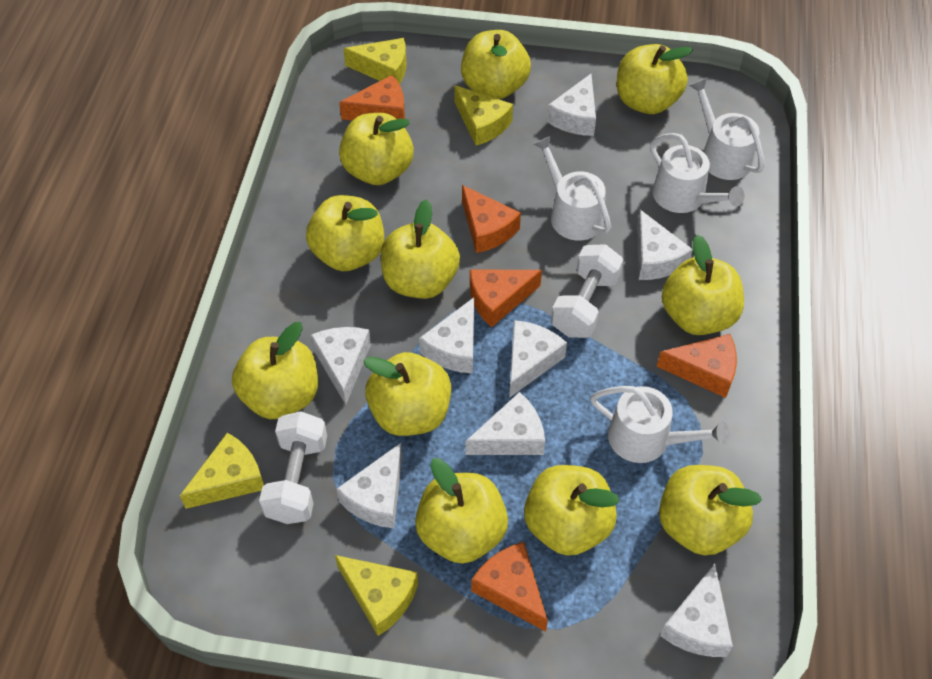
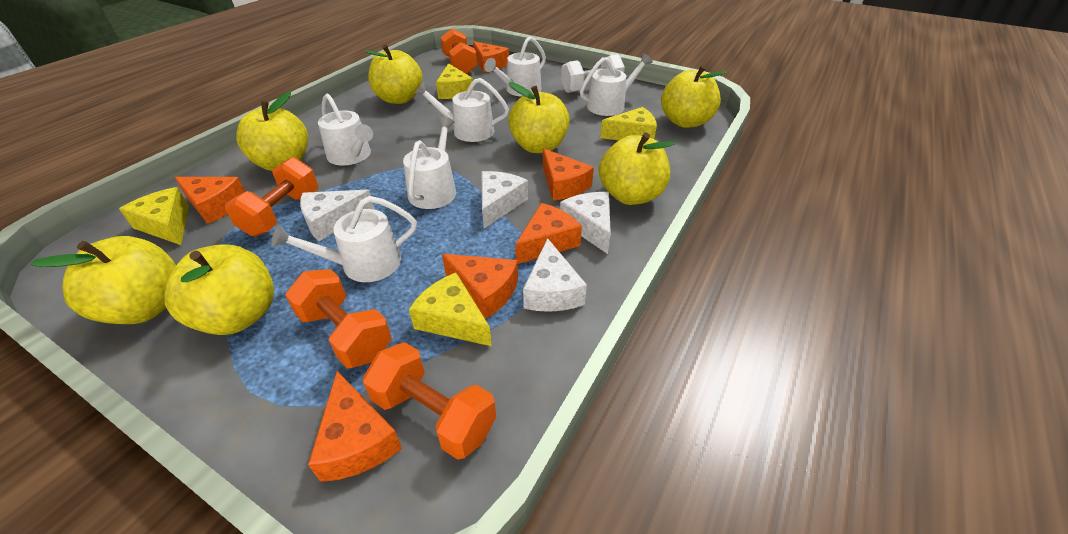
orange cheese: [339,75,405,121] [462,185,521,253] [470,269,542,327] [471,542,548,632] [657,334,737,398] = 5 -> [174,177,245,224] [308,371,402,482] [442,254,518,319] [473,41,509,72] [515,203,582,264] [543,149,594,201] = 6
orange dumbbell: none = 0 -> [225,157,319,236] [285,269,392,368] [363,342,496,460] [441,29,477,74] = 4
white cheese: [310,327,371,405] [337,443,402,528] [419,297,474,373] [465,392,545,455] [509,320,567,398] [547,74,596,136] [637,210,693,280] [660,564,733,657] = 8 -> [300,190,375,241] [482,171,528,229] [523,238,587,312] [560,192,611,254] = 4
white dumbbell: [259,411,327,524] [551,244,623,338] = 2 -> [561,54,625,93] = 1
white watering can: [534,136,611,241] [590,386,730,463] [650,133,744,213] [689,78,765,180] = 4 -> [271,196,417,282] [318,94,373,166] [403,117,456,209] [414,78,509,142] [484,36,546,97] [580,53,652,116] = 6
yellow apple: [232,322,318,419] [306,195,384,271] [339,113,414,185] [363,352,451,436] [381,199,460,299] [415,458,508,564] [461,30,531,99] [524,465,620,556] [617,44,693,114] [659,465,762,555] [662,235,744,335] = 11 -> [30,236,176,324] [164,244,274,335] [236,91,308,171] [365,45,423,104] [508,82,570,153] [599,133,674,205] [661,65,727,128] = 7

